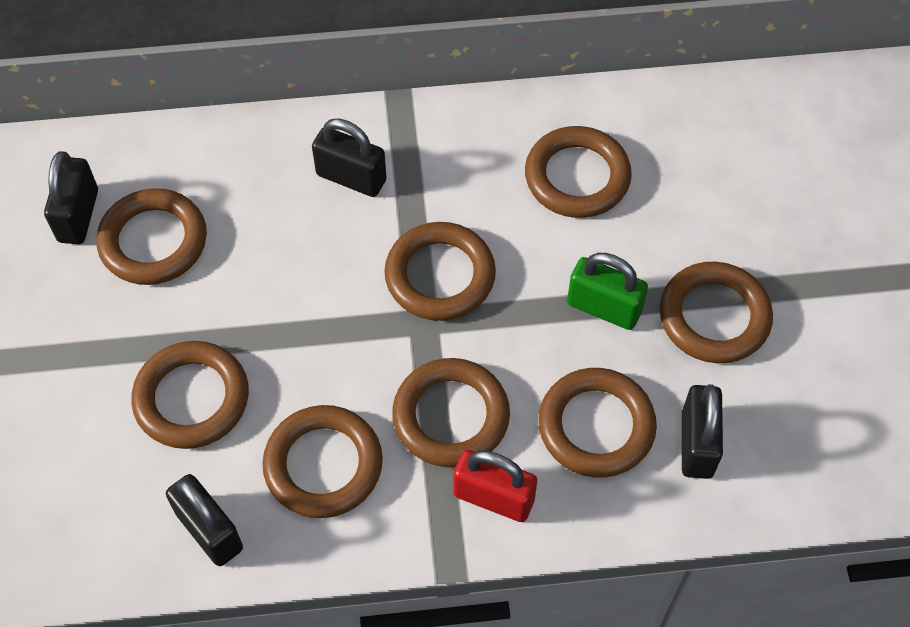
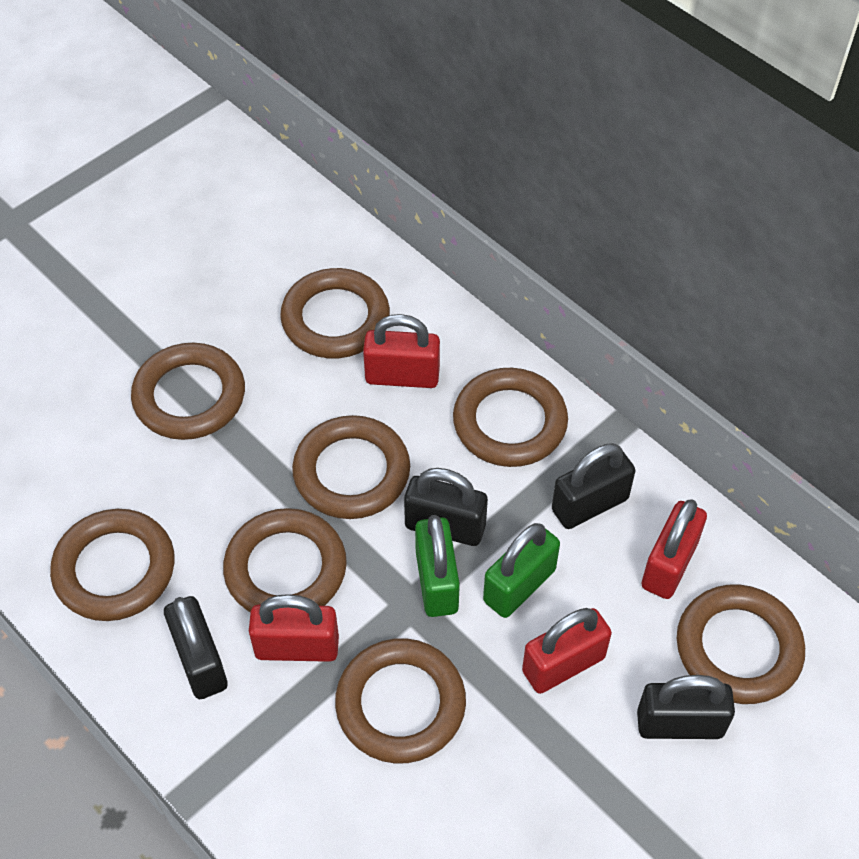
green padlock: [567,253,648,330] = 1 -> [415,515,460,617] [483,523,560,618] = 2
red padlock: [453,450,537,522] = 1 -> [249,594,339,662] [363,314,440,388] [522,608,612,694] [642,499,707,599] = 4

